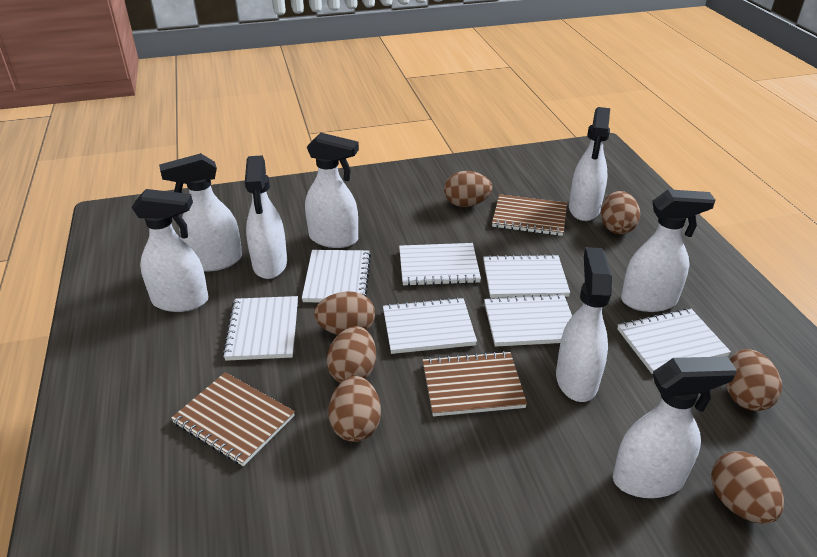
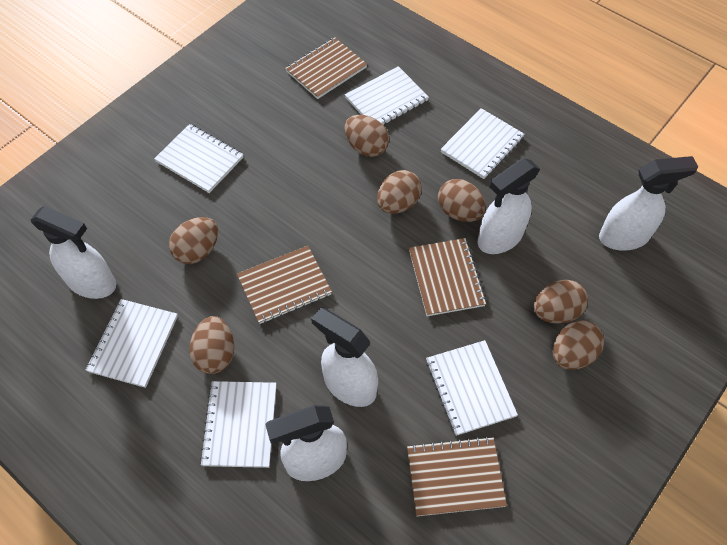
brown notebook: [171,372,295,466] [423,351,527,416] [492,194,567,236] = 3 -> [237,246,332,324] [285,37,367,99] [407,436,507,516] [409,238,486,316] = 4
white notebook: [222,296,298,361] [302,250,371,302] [383,297,477,354] [399,243,481,286] [483,254,570,298] [484,294,572,347] [617,308,731,374] = 7 -> [86,299,178,388] [154,124,244,193] [200,381,276,468] [345,66,429,125] [426,340,518,436] [440,108,525,179] = 6
white spray bottle: [131,189,209,312] [159,153,242,272] [245,155,287,279] [305,133,359,248] [556,247,612,402] [569,107,610,221] [613,356,737,498] [621,189,715,312] = 8 -> [31,206,116,299] [265,405,347,481] [311,307,378,407] [478,158,540,254] [599,156,698,251] = 5

